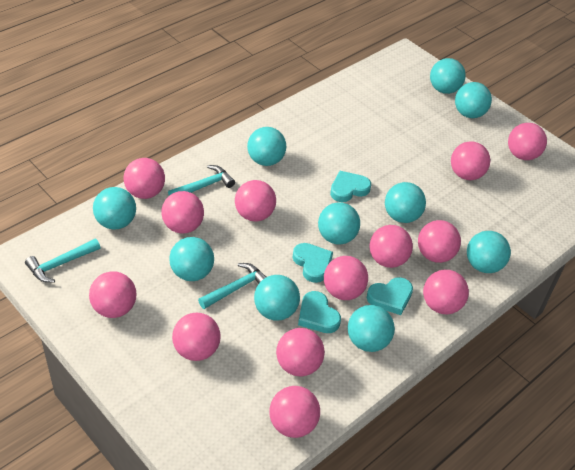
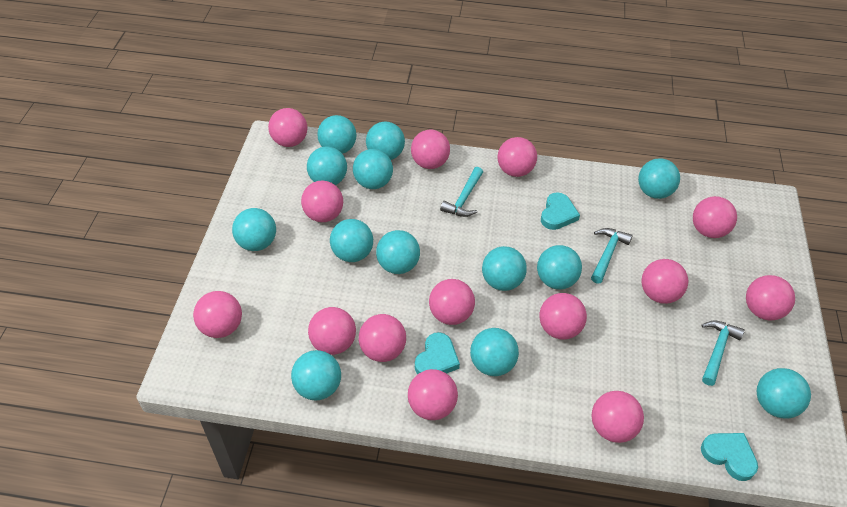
pink ball: [89,271,137,318] [123,158,165,199] [161,191,204,233] [172,312,221,361] [235,180,276,222] [269,386,320,438] [276,328,325,376] [324,256,368,300] [370,225,413,268] [418,220,461,263] [423,270,469,314] [451,141,490,180] [508,123,547,160] = 13 -> [193,291,242,338] [268,108,307,147] [301,181,343,222] [308,307,356,355] [359,314,406,362] [408,369,458,420] [411,130,450,169] [429,279,475,325] [498,137,537,177] [539,293,587,339] [592,391,644,443] [641,259,688,304] [693,196,737,238] [746,275,795,321] = 14
turquoise ball: [93,187,136,230] [169,237,214,281] [247,127,286,166] [254,275,300,321] [318,202,360,244] [348,305,395,352] [385,182,426,223] [430,58,466,94] [455,82,492,118] [467,231,511,273] = 10 -> [232,208,276,251] [291,350,341,400] [307,146,347,185] [317,115,356,154] [330,219,373,262] [353,149,393,189] [366,122,405,160] [376,230,420,274] [470,328,519,376] [482,246,527,291] [537,245,582,290] [638,158,680,199] [757,368,811,419] = 13
turquoise heart: [292,243,333,283] [298,291,341,333] [330,171,371,202] [367,277,413,315] = 4 -> [415,332,460,374] [541,192,580,230] [701,433,758,481] = 3

